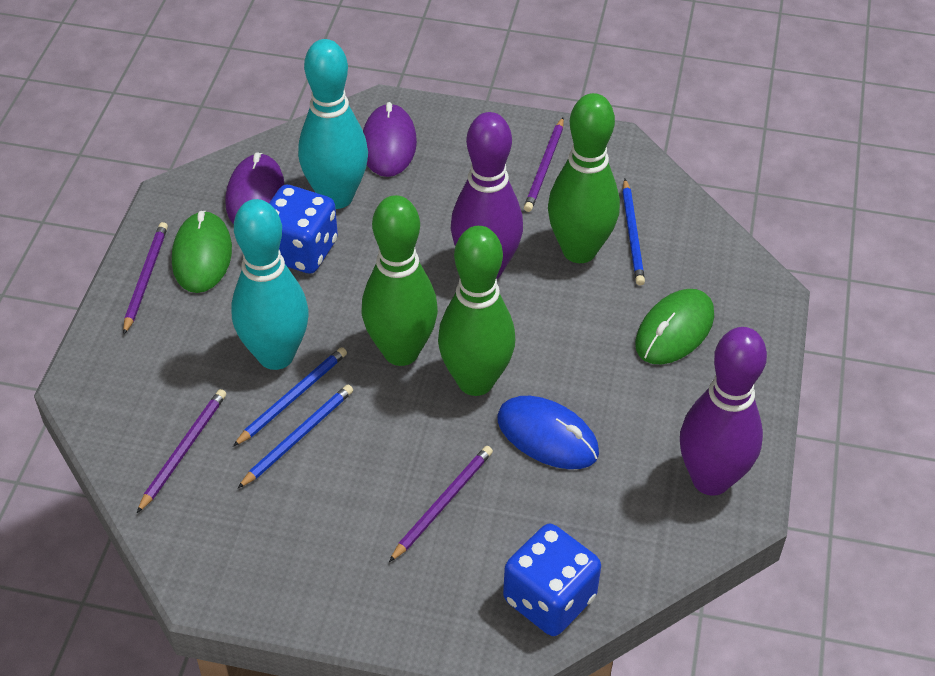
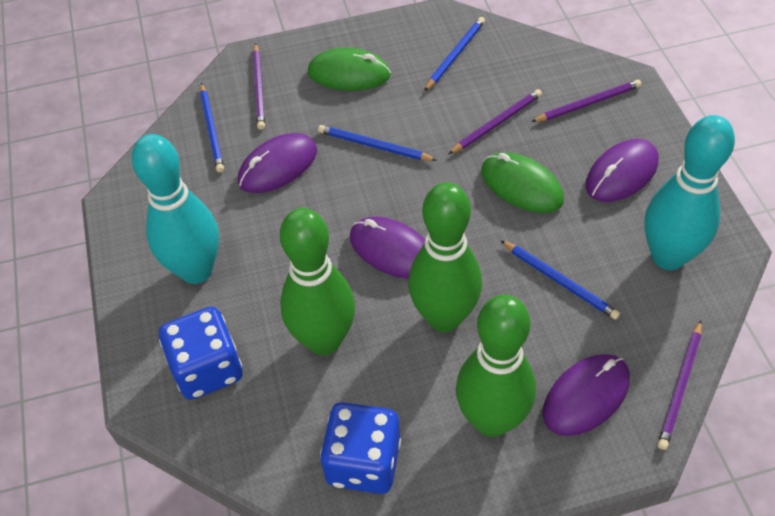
blue mouse: [497,396,599,469] = 1 -> none = 0
blue pencil: [233,347,347,446] [238,385,353,488] [622,179,645,286] = 3 -> [200,83,224,173] [318,125,437,161] [424,17,485,91] [500,240,620,320] = 4
purple bowling pin: [451,112,523,279] [680,327,767,496] = 2 -> none = 0
purple mouse: [225,152,284,224] [363,102,417,177] = 2 -> [238,133,317,193] [350,217,425,279] [543,354,630,436] [585,139,659,202] = 4

